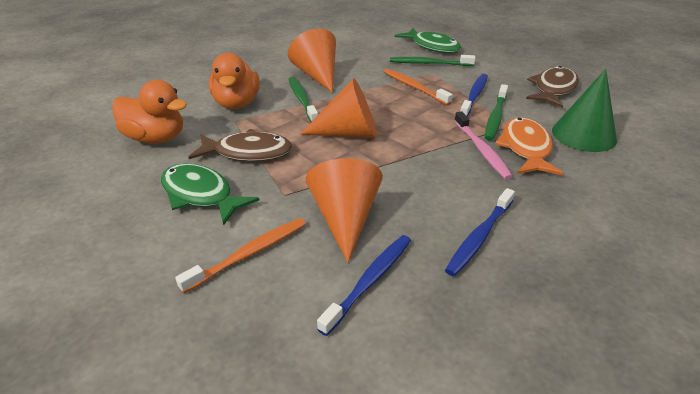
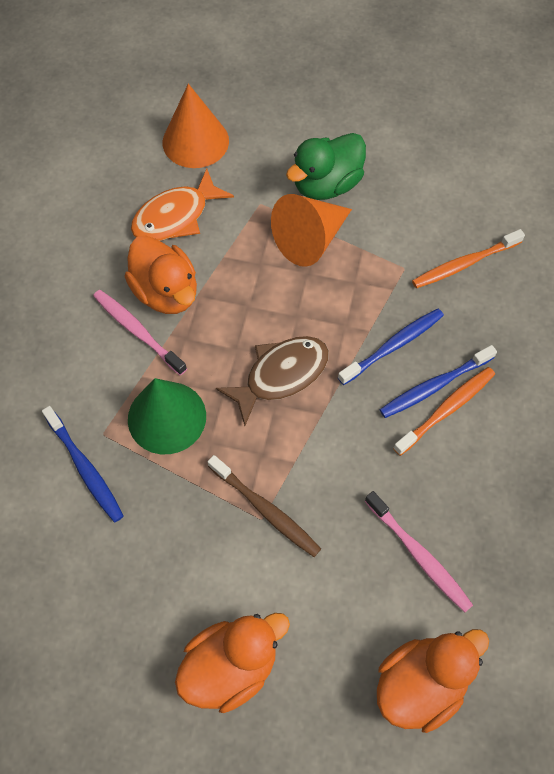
brown fish: [188,129,292,161] [526,66,579,108] = 2 -> [216,336,329,426] = 1
brown toothbrush: none = 0 -> [208,455,321,557] = 1
green duck: none = 0 -> [286,133,366,200] = 1
green fish: [161,164,259,226] [395,28,461,53] = 2 -> none = 0
green toothbrush: [289,77,318,122] [390,55,475,66] [485,84,508,141] = 3 -> none = 0
orange cone: [288,29,336,93] [300,78,377,138] [305,158,383,263] = 3 -> [163,84,229,168] [271,194,352,267] = 2
orange duck: [112,80,187,144] [209,53,260,109] = 2 -> [125,236,197,314] [175,613,290,713] [377,629,489,733] = 3
pink toothbrush: [454,111,513,180] = 1 -> [93,290,187,376] [365,491,473,612] = 2

